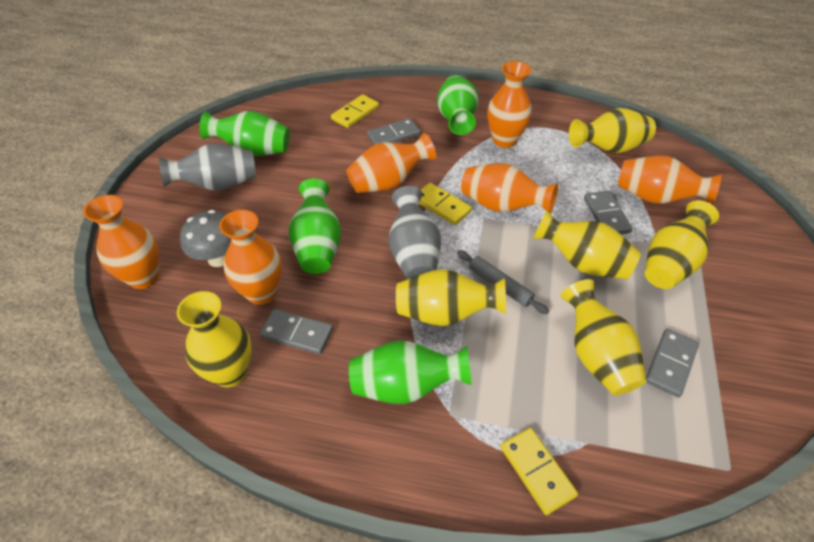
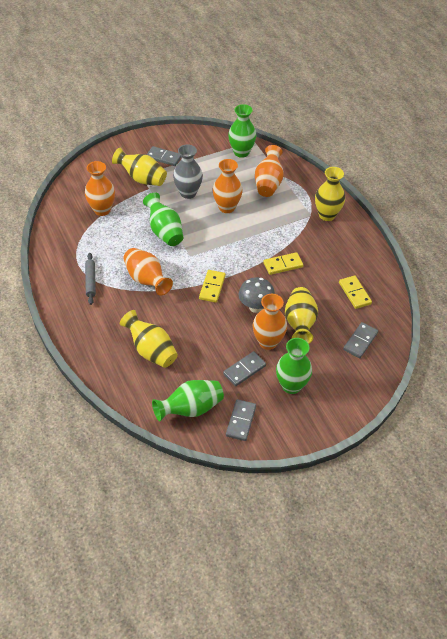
grey vase: [159,143,256,191] [389,186,441,279] = 2 -> [173,145,203,199] = 1
orange vase: [83,195,159,289] [219,210,282,305] [346,133,436,193] [461,163,558,213] [487,61,532,148] [618,155,722,205] = 6 -> [85,161,115,216] [123,248,173,295] [213,159,243,213] [253,294,287,350] [255,145,284,197] = 5
yellow vase: [177,291,252,388] [396,269,506,326] [533,210,641,279] [561,279,646,396] [569,108,656,153] [645,200,719,289] = 6 -> [112,148,167,186] [120,310,178,368] [285,287,318,344] [315,167,345,221] = 4

